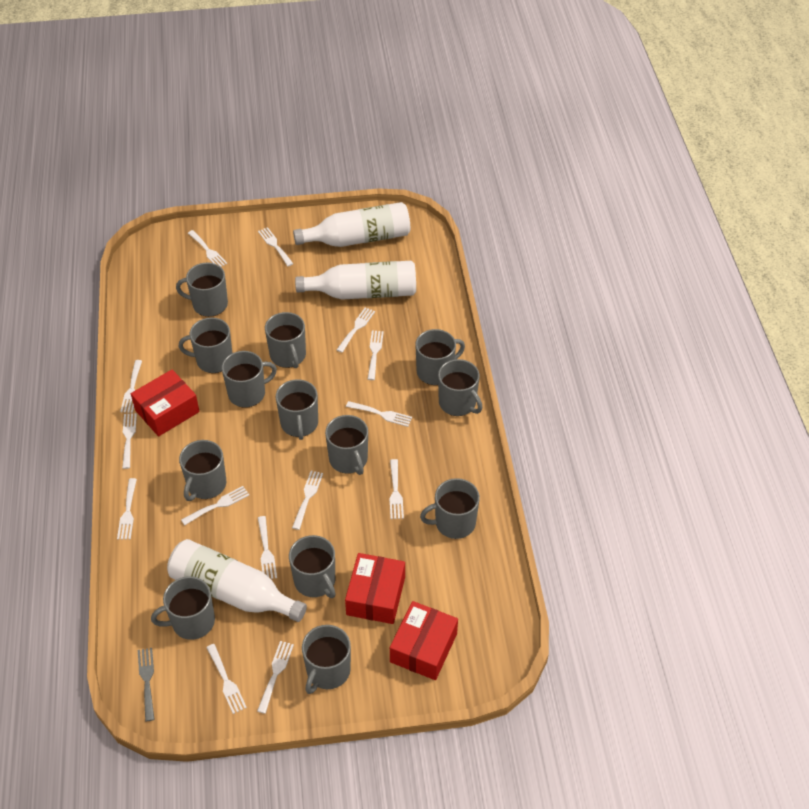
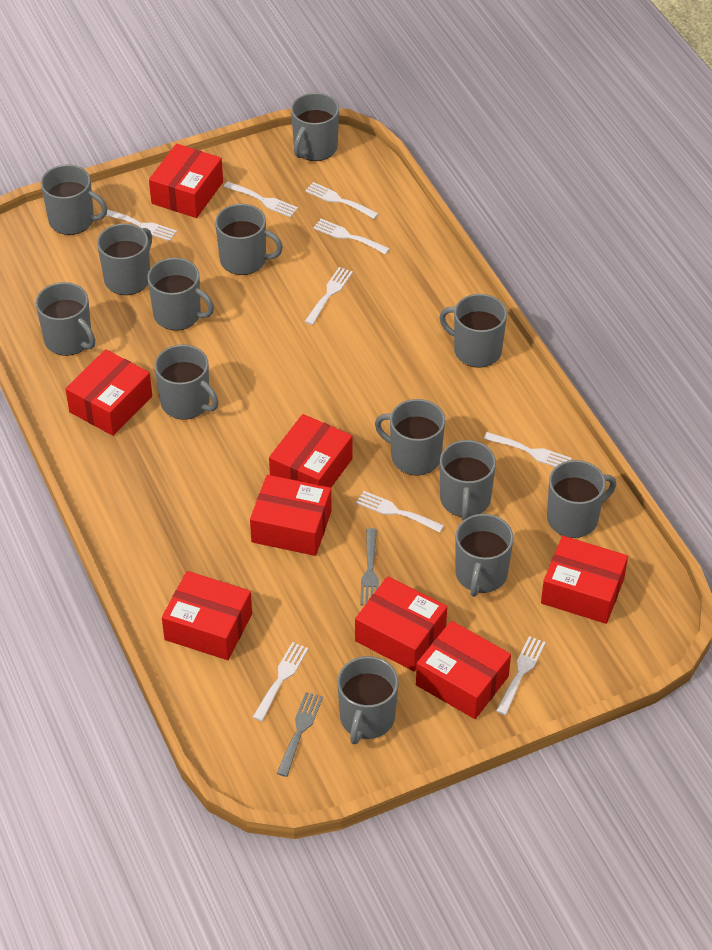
grey fork: [138,648,155,721] = 1 -> [277,692,323,777] [360,528,379,605] = 2
red box: [131,370,200,436] [345,553,405,624] [390,601,458,680] = 3 -> [66,349,152,436] [149,144,223,218] [162,571,252,660] [250,475,332,556] [269,414,352,488] [355,576,447,672] [416,621,511,719] [541,536,628,624] = 8
white bottle: [167,539,307,622] [293,202,410,247] [295,261,416,300] = 3 -> none = 0
white fork: [117,478,137,540] [120,360,142,413] [122,413,137,469] [181,486,249,525] [188,230,227,267] [206,644,247,714] [257,641,294,714] [258,227,293,266] [258,516,277,579] [292,471,323,530] [337,307,375,353] [346,401,412,427] [368,331,384,380] [389,459,404,519] = 14 -> [106,209,177,241] [224,182,298,217] [253,642,308,721] [305,182,379,219] [305,267,353,325] [313,219,390,254] [356,491,444,533] [484,432,572,467] [496,636,546,715] = 9

